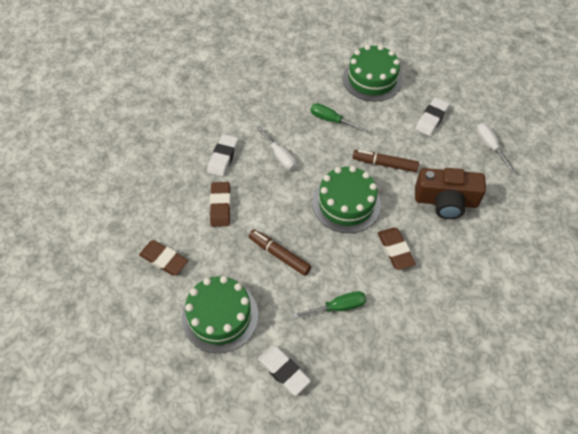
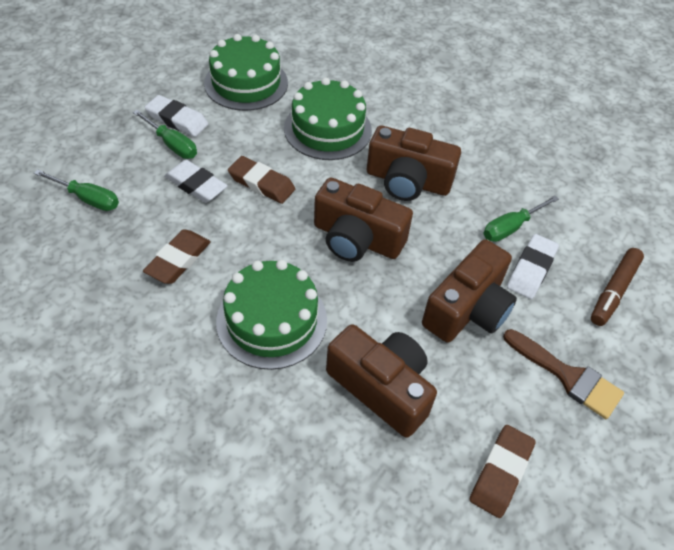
brown brush: none = 0 -> [503,329,624,419] = 1
brown camera: [415,168,486,219] = 1 -> [314,177,413,262] [326,324,437,438] [367,125,461,201] [422,239,517,343] = 4
brown marker: [248,229,311,276] [353,150,419,172] = 2 -> [591,248,644,326] = 1
green screwdriver: [293,291,366,318] [310,103,367,133] = 2 -> [34,170,119,211] [133,110,197,159] [483,195,559,242] = 3
white screwdriver: [256,125,296,170] [476,123,515,173] = 2 -> none = 0

